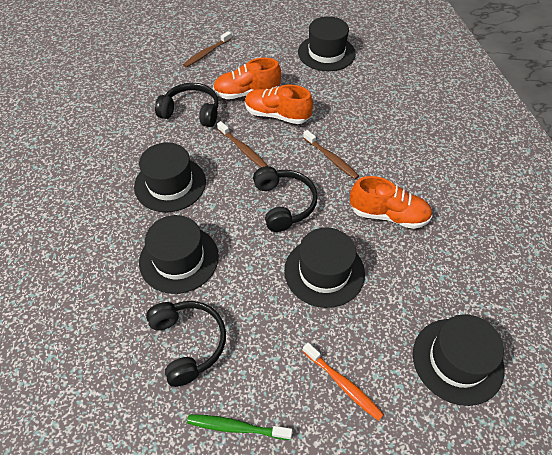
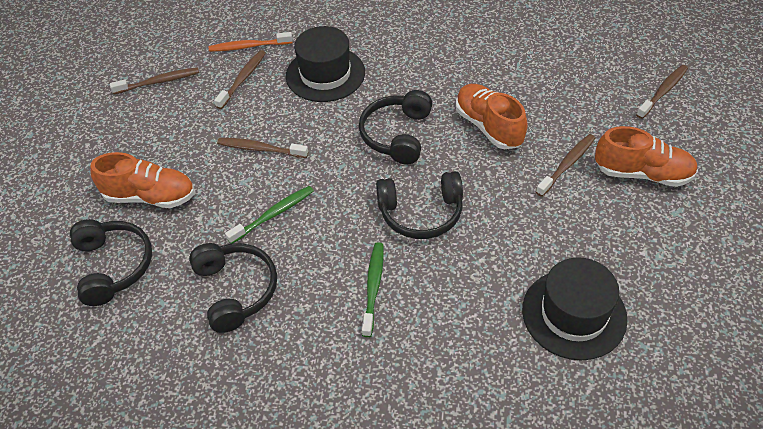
black hat: [134,142,206,212] [139,215,219,294] [284,228,365,308] [298,16,356,71] [413,314,504,406] = 5 -> [286,26,365,102] [522,257,628,360] = 2
black headphones: [146,301,226,387] [155,83,219,127] [253,166,318,232] = 3 -> [70,219,152,306] [189,243,277,333] [359,90,432,165] [376,171,463,239] = 4
brown toothbrush: [183,31,232,68] [217,121,268,167] [303,130,359,179] = 3 -> [110,67,199,94] [214,50,266,109] [217,138,308,158] [536,134,595,197] [636,65,688,119] = 5
green toothbrush: [187,414,292,440] = 1 -> [225,186,314,244] [362,242,384,337] = 2

